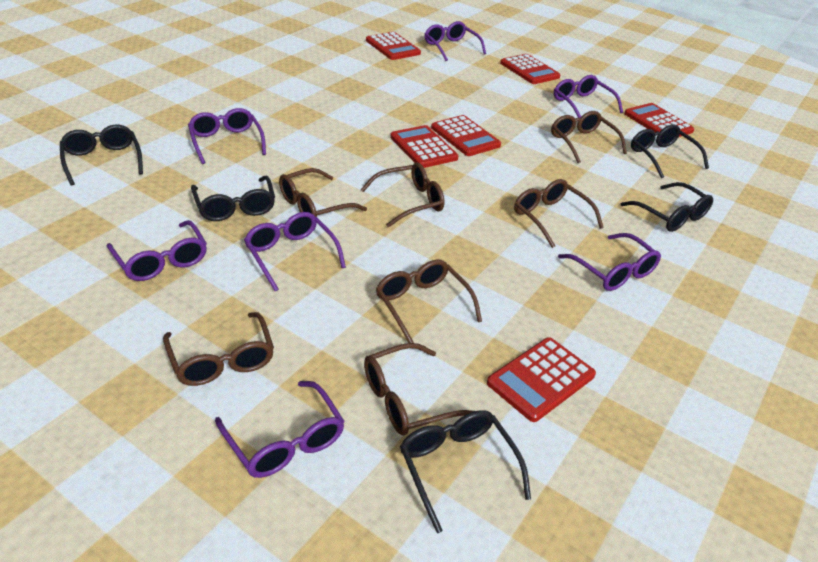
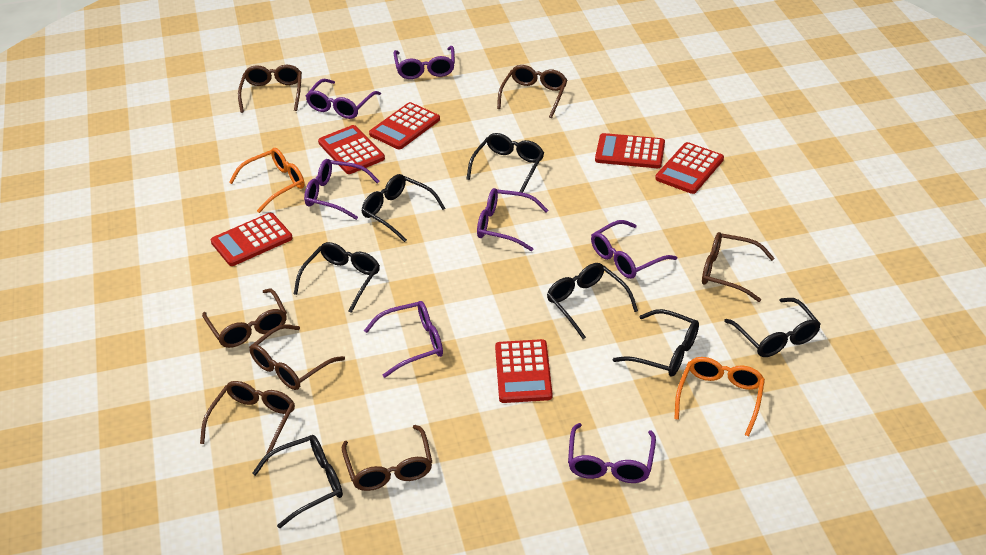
black glasses: [60,125,143,186] [191,175,275,221] [400,410,531,533] [620,182,713,232] [631,124,709,178] = 5 -> [252,435,343,529] [294,242,380,313] [362,174,446,242] [466,133,544,193] [547,263,638,339] [613,309,699,376] [724,298,821,357] = 7
orange glasses: none = 0 -> [229,148,305,213] [674,357,765,436] = 2

